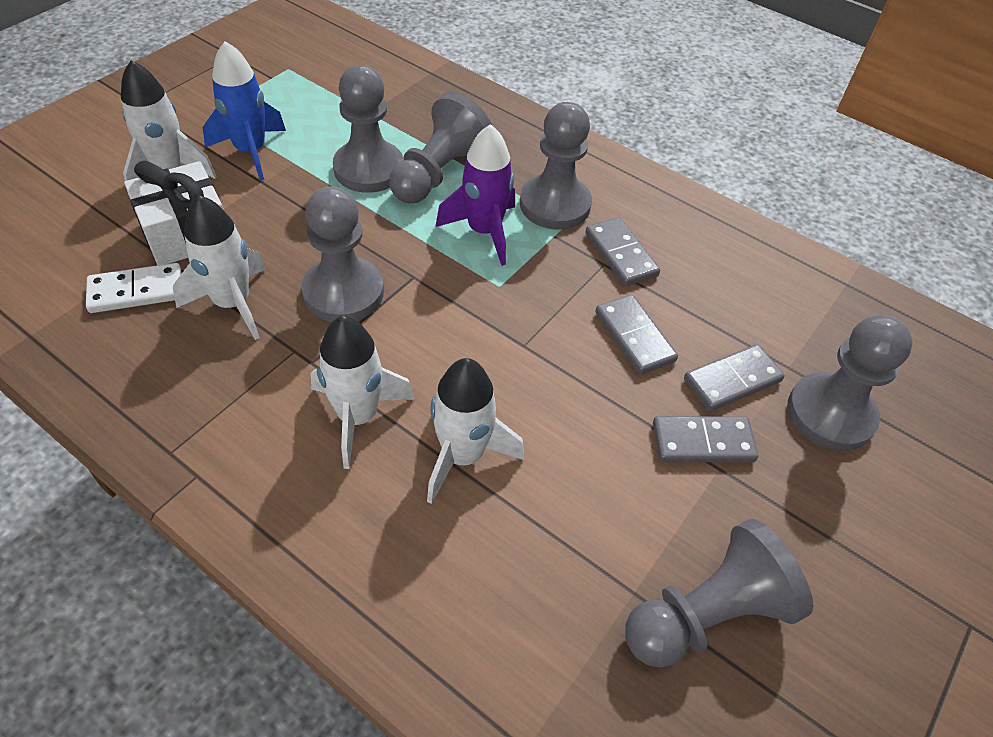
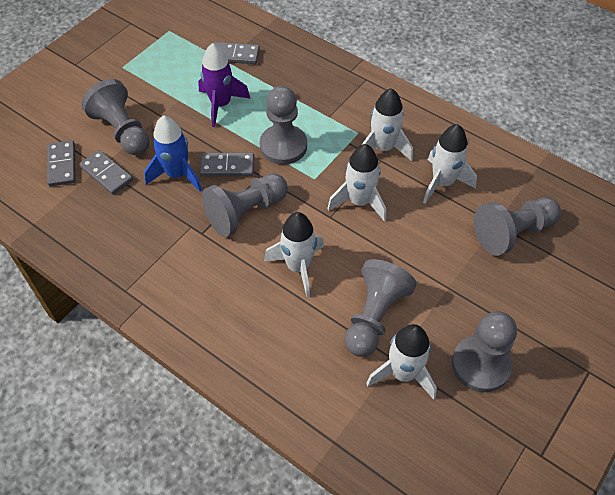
white domino: [86,263,181,313] = 1 -> none = 0
white gift: [124,161,223,265] = 1 -> none = 0
white rocket: [121,60,217,195] [173,195,266,340] [310,316,415,469] [427,358,524,504] = 4 -> [264,212,324,297] [327,144,386,222] [362,88,413,161] [366,324,437,400] [423,124,477,204] = 5

